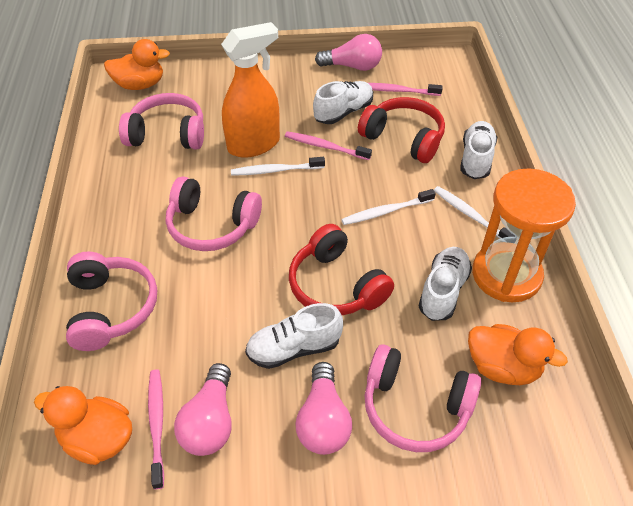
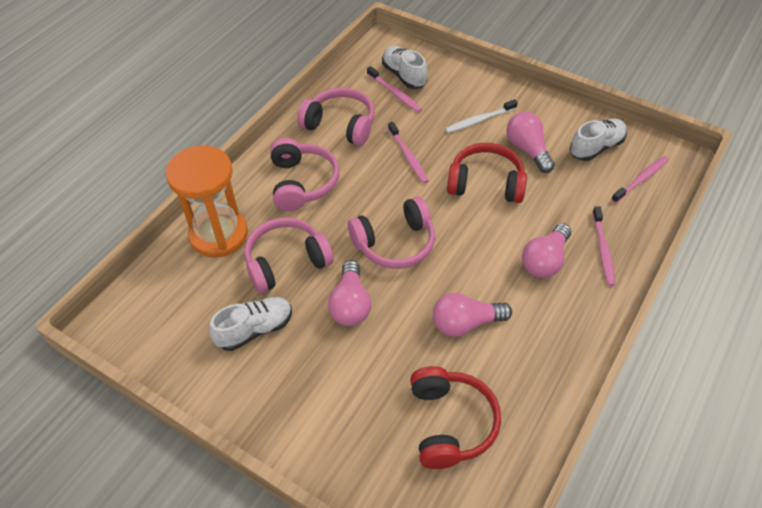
orange duck: [34,386,132,465] [104,39,170,90] [468,324,568,385] = 3 -> none = 0
orange spray bottle: [221,22,280,158] = 1 -> none = 0
pink light bulb: [174,363,232,456] [296,362,352,455] [315,34,382,71] = 3 -> [328,260,371,326] [433,293,512,337] [506,112,555,173] [522,223,571,278] = 4
pink toothbrush: [148,370,164,489] [285,132,372,160] [368,83,443,96] = 3 -> [367,66,422,113] [388,122,429,184] [592,206,615,286] [611,156,669,203] = 4
white shoe: [245,303,343,369] [313,81,373,124] [418,247,472,321] [460,121,497,179] = 4 -> [209,297,292,351] [382,46,427,89] [570,119,627,161] = 3
white toothbrush: [231,157,325,176] [341,189,436,225] [434,186,515,239] = 3 -> [445,99,518,133] = 1

